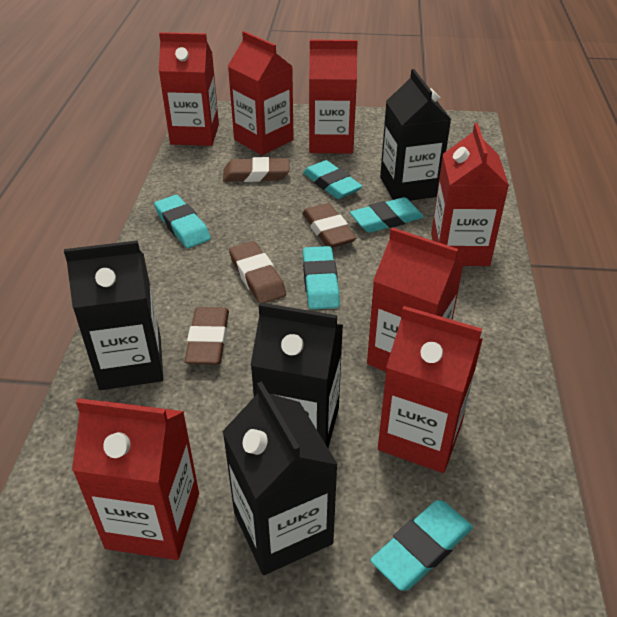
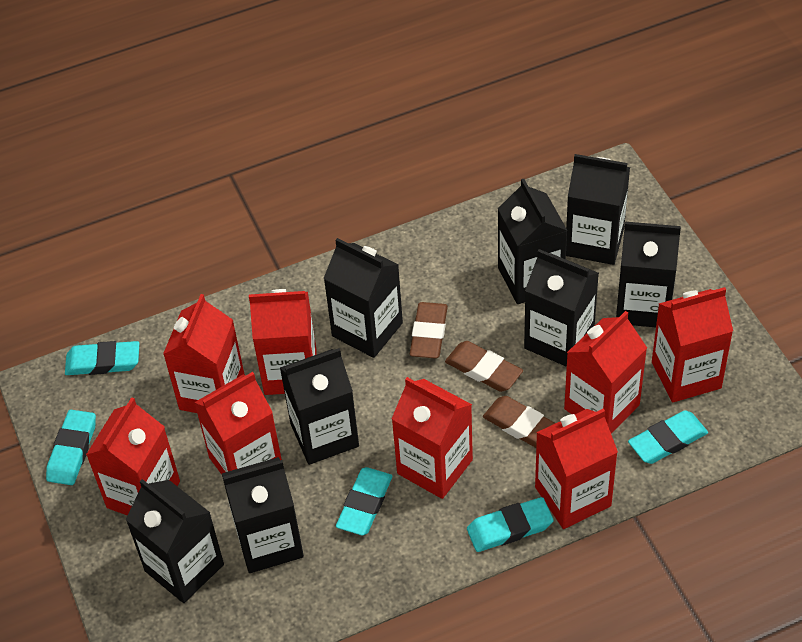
black carton: [64,240,163,390] [222,381,338,575] [250,302,343,448] [380,69,451,201] = 4 -> [125,479,224,603] [222,457,304,573] [280,348,359,465] [323,238,403,358] [498,179,568,304] [524,249,599,367] [566,154,630,265] [616,222,681,327] = 8
brown eraser: [184,307,229,365] [223,157,290,182] [229,241,286,303] [302,203,356,248] = 4 -> [410,302,448,358] [445,341,523,392] [483,396,555,448] = 3
red carton: [72,398,199,560] [159,32,219,146] [228,31,294,155] [309,40,358,154] [367,227,464,372] [378,306,483,473] [431,123,509,266] = 7 -> [86,397,180,515] [163,294,245,413] [194,372,282,475] [249,289,317,395] [392,377,473,499] [535,409,618,529] [564,311,647,433] [652,287,733,402] = 8

